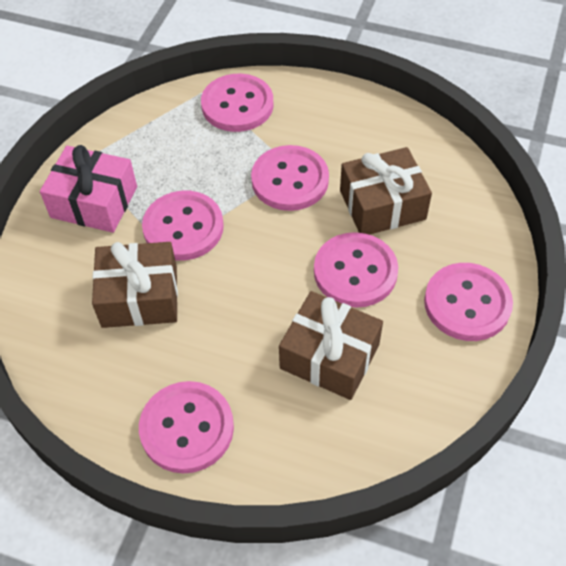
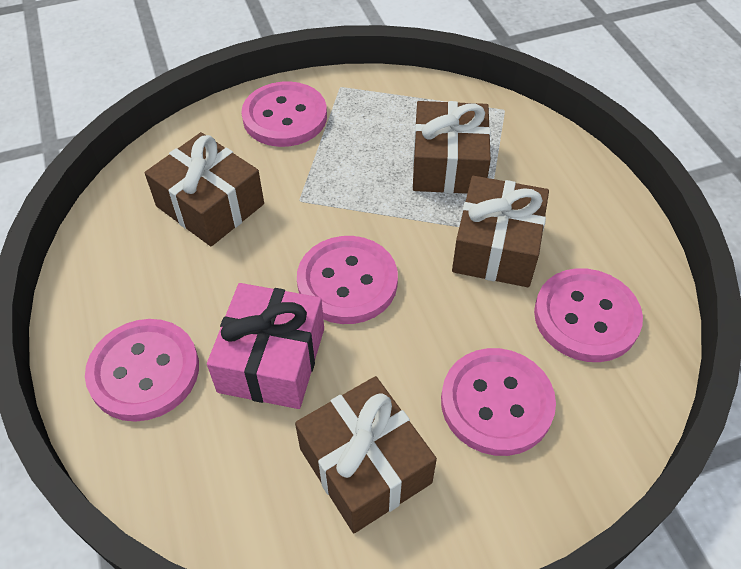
brown gift: [92,242,178,328] [279,291,383,400] [340,147,432,235] = 3 -> [145,132,264,246] [295,376,437,533] [413,101,491,194] [452,176,549,287] = 4
pink button: [139,381,234,474] [142,191,224,261] [201,74,274,132] [251,145,329,211] [314,232,398,308] [424,263,513,341] = 6 -> [85,319,199,422] [241,81,327,147] [297,236,398,324] [441,348,556,456] [534,268,643,362] = 5

